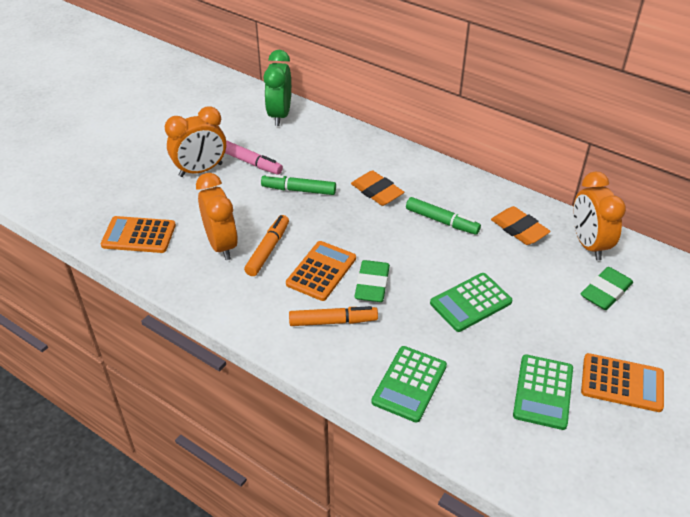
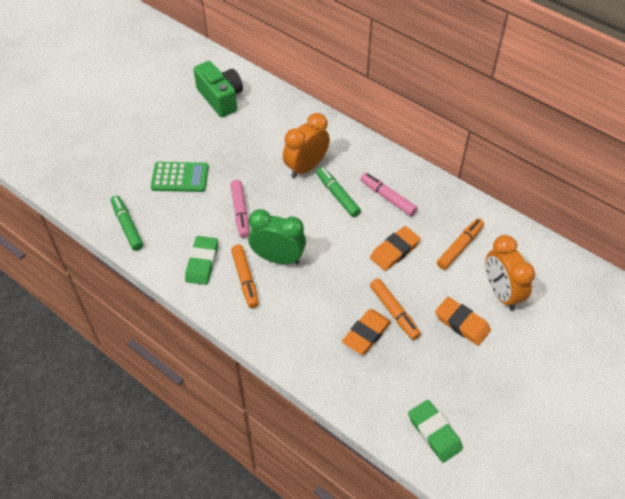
green calculator: [371,346,447,423] [430,273,512,332] [513,354,573,430] = 3 -> [151,162,209,192] = 1
green camera: none = 0 -> [193,61,243,117] = 1
orange calculator: [101,216,176,253] [286,241,356,301] [581,353,664,412] = 3 -> none = 0
orange clock: [165,107,226,177] [196,173,238,260] [573,172,626,260] = 3 -> [283,113,330,178] [485,235,535,310] = 2
orange eraser: [351,170,404,206] [491,206,551,245] = 2 -> [342,309,391,355] [370,226,421,271] [435,297,491,346] = 3
orange marker: [244,215,289,276] [289,306,378,326] = 2 -> [231,245,259,308] [370,278,421,340] [437,218,484,270] = 3
pink marker: [225,140,283,175] = 1 -> [231,180,249,238] [360,173,417,216] = 2

